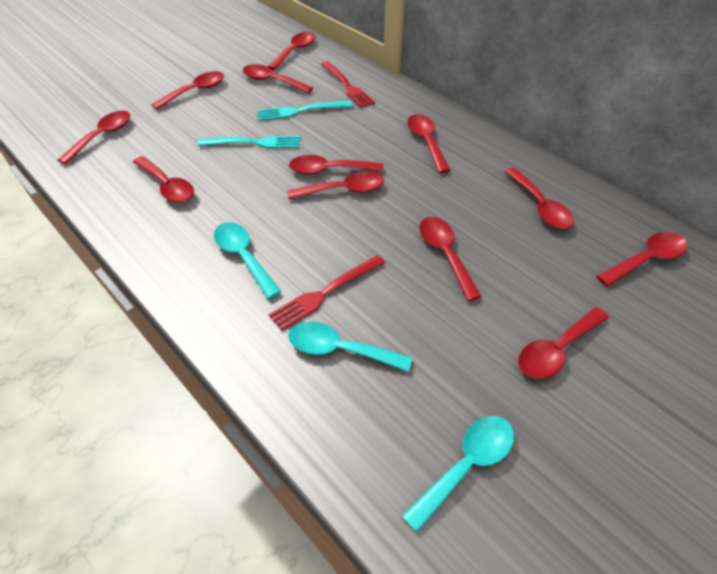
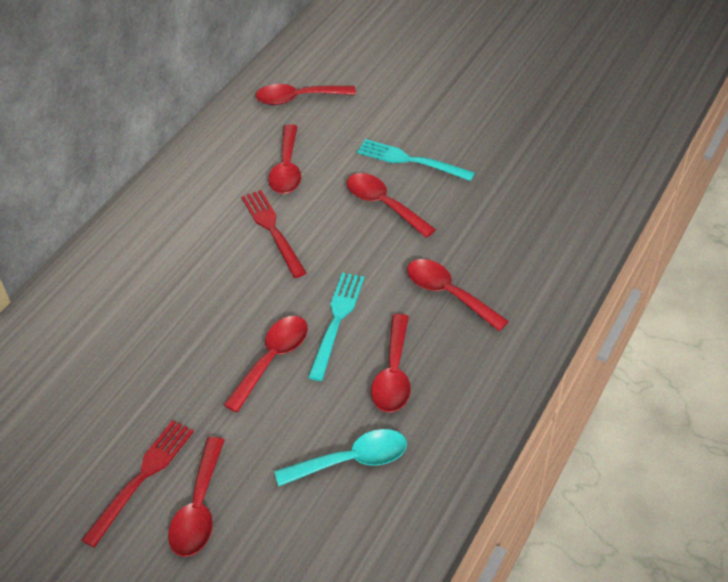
red spoon: [58,111,130,164] [133,156,194,203] [151,71,224,110] [243,64,313,93] [267,32,315,70] [287,171,384,200] [289,155,383,174] [407,114,451,173] [419,217,481,301] [505,168,574,229] [518,307,609,379] [596,232,688,287] = 12 -> [168,437,225,557] [224,316,308,412] [256,84,356,105] [268,124,301,194] [347,173,436,238] [371,314,411,412] [407,259,509,331] = 7
turquoise spoon: [214,222,281,299] [288,321,412,372] [402,416,514,533] = 3 -> [274,429,407,486] = 1

